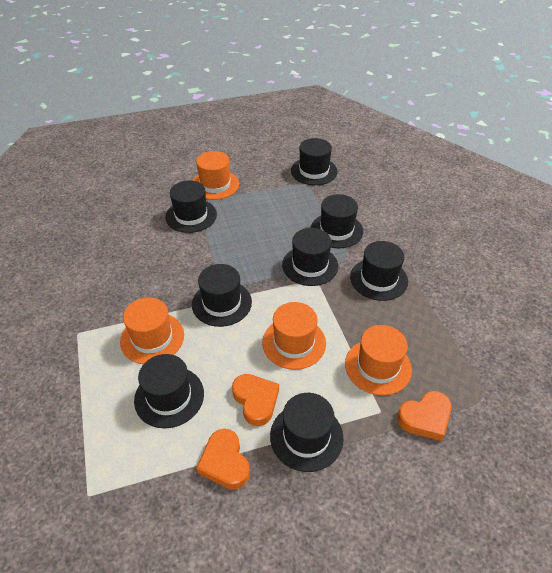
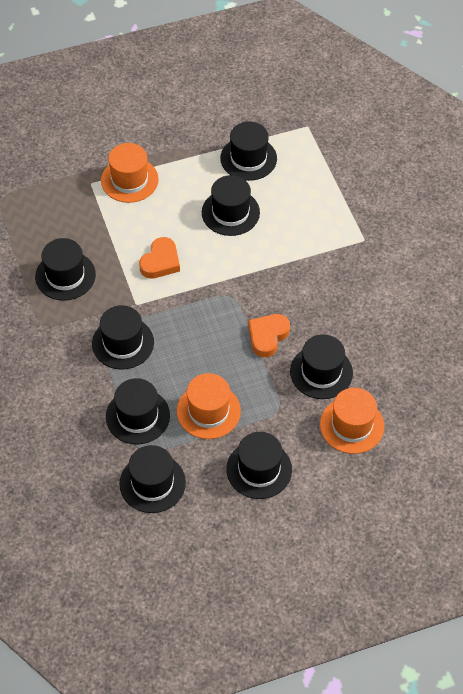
orange hat: [120,297,184,364] [193,151,239,200] [262,302,326,370] [345,325,412,396] = 4 -> [101,143,159,203] [177,373,241,439] [320,388,384,454] = 3
orange heart: [196,429,250,490] [232,374,279,426] [397,391,452,441] = 3 -> [139,237,180,279] [248,314,290,357] = 2

